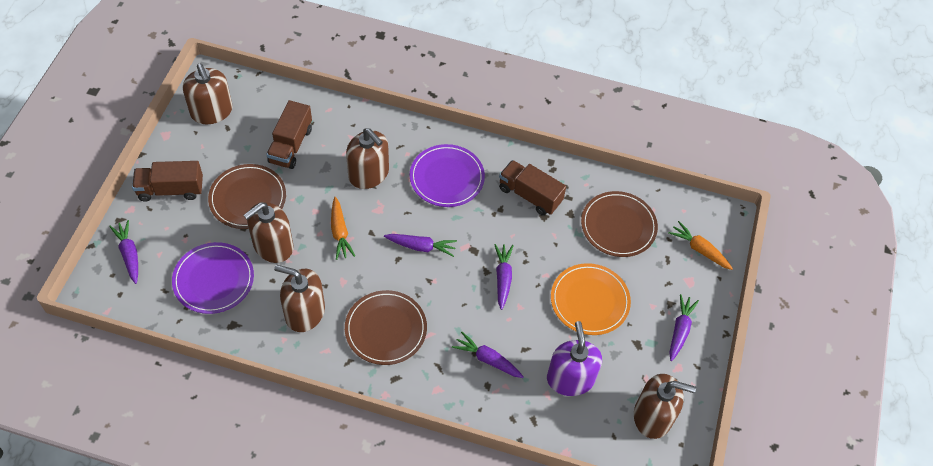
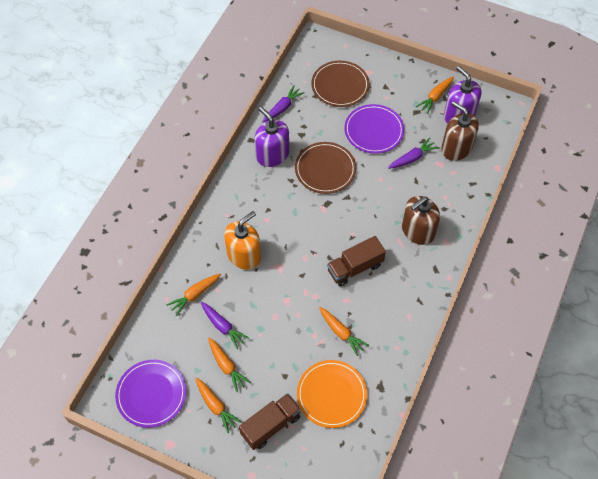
brown plate: [208,164,286,229] [345,290,427,365] [581,191,658,257] = 3 -> [295,142,356,194] [311,61,370,107] = 2
brown soap dispenser: [183,64,233,124] [243,202,294,263] [274,265,325,332] [346,128,389,189] [634,374,696,439] = 5 -> [402,196,440,245] [441,101,479,161] = 2
brown truck: [132,161,203,202] [266,100,312,169] [499,160,566,216] = 3 -> [239,393,301,450] [327,236,386,286] = 2
orange carrot: [331,197,355,260] [668,221,733,270] = 2 -> [167,274,221,316] [195,378,242,433] [208,338,251,392] [319,307,369,356] [416,77,454,114] = 5
orange soap dispenser: none = 0 -> [224,211,261,270] = 1
purple carrot: [109,220,138,284] [384,234,457,257] [452,332,524,378] [494,244,514,310] [669,294,699,361] = 5 -> [201,302,249,349] [262,85,305,122] [388,138,439,169] = 3
purple soap dispenser: [547,321,602,396] = 1 -> [255,107,289,167] [444,66,481,123] = 2

